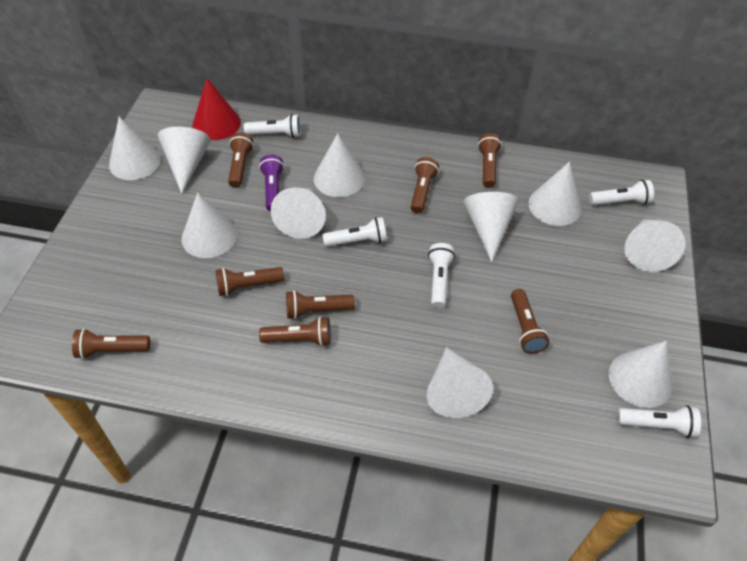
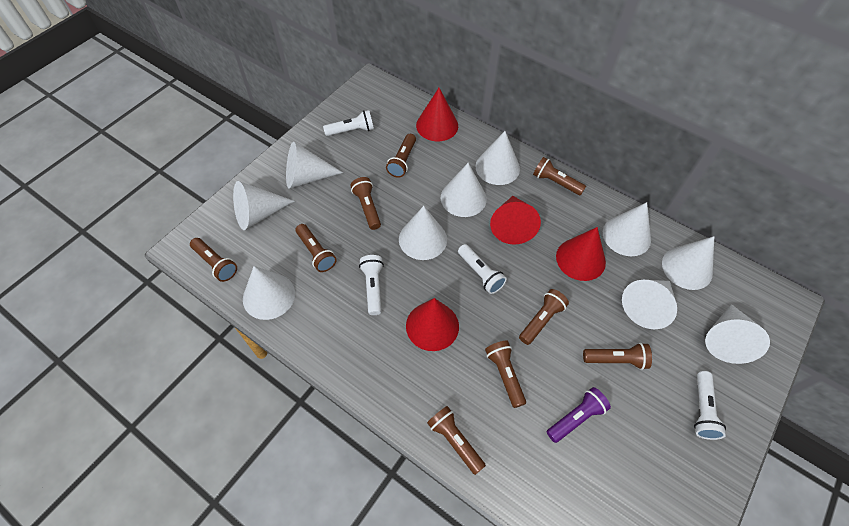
brown flashlight: [72,329,150,359] [216,267,284,296] [228,132,254,188] [259,317,331,346] [286,290,355,319] [411,157,439,214] [478,133,502,188] [511,289,550,354] = 8 -> [190,238,237,282] [296,224,337,272] [350,177,381,230] [386,134,416,177] [427,406,486,475] [485,341,526,408] [519,289,569,345] [533,157,586,195] [583,343,652,370] = 9
red cone: [192,78,241,140] = 1 -> [406,298,459,351] [416,88,458,141] [490,196,541,245] [556,227,606,281] = 4
white flashlight: [244,114,301,138] [322,217,387,247] [428,243,455,308] [589,180,654,206] [617,405,701,438] = 5 -> [323,110,374,136] [359,255,384,315] [458,244,507,294] [694,371,726,440] = 4

